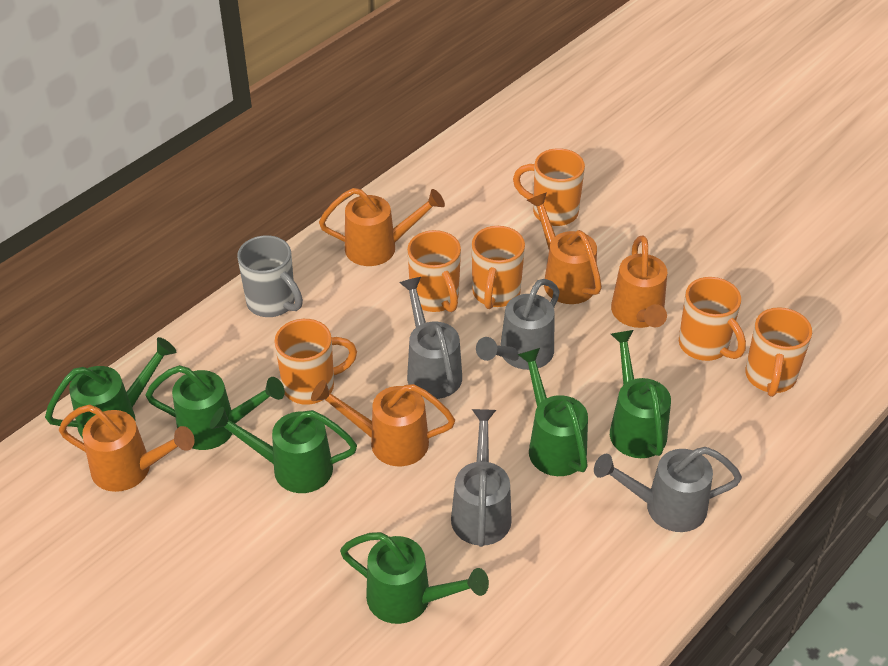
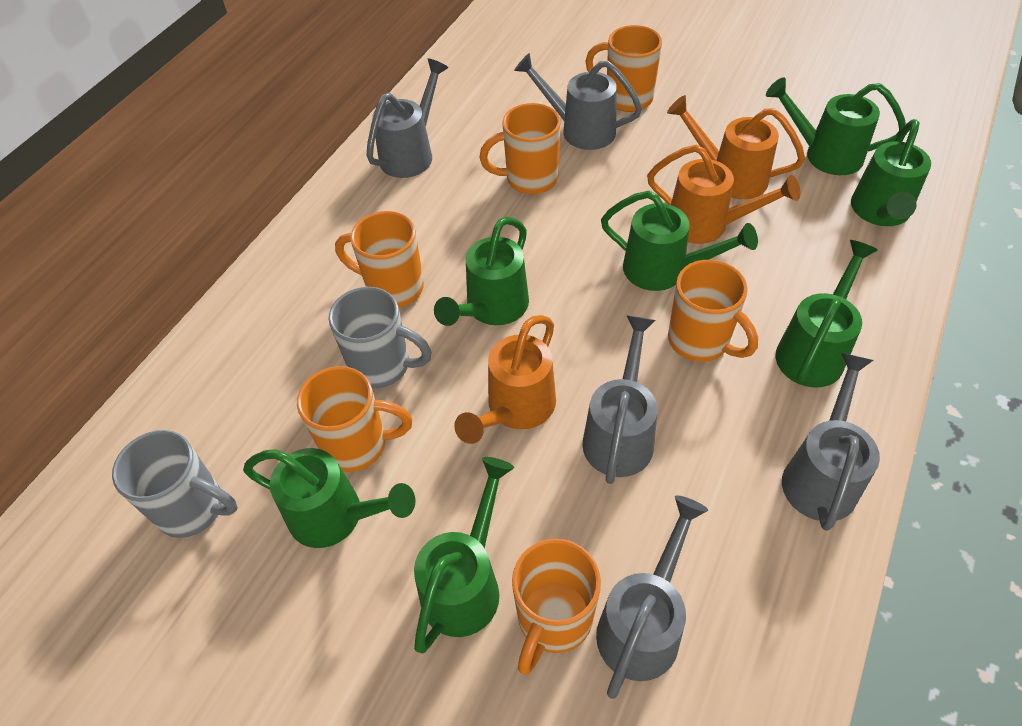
green watering can: [45,337,176,438] [145,365,285,450] [210,407,357,493] [340,532,489,624] [517,348,588,476] [610,330,671,458] = 6 -> [243,448,416,548] [414,457,514,653] [434,217,529,326] [601,191,758,291] [766,78,906,175] [776,240,878,387] [851,119,931,226] = 7
grey mug: [237,235,303,317] = 1 -> [112,430,237,538] [329,287,432,388] = 2
grey watering can: [399,277,462,399] [451,409,512,547] [476,279,560,370] [594,447,742,532] = 4 -> [366,58,448,178] [514,53,642,150] [582,315,658,484] [596,496,708,699] [782,353,880,531] = 5
orange watering can: [59,404,195,492] [311,380,455,466] [319,188,445,266] [527,192,602,304] [611,235,667,328] = 5 -> [454,315,556,444] [647,145,800,244] [667,95,805,199] = 3

